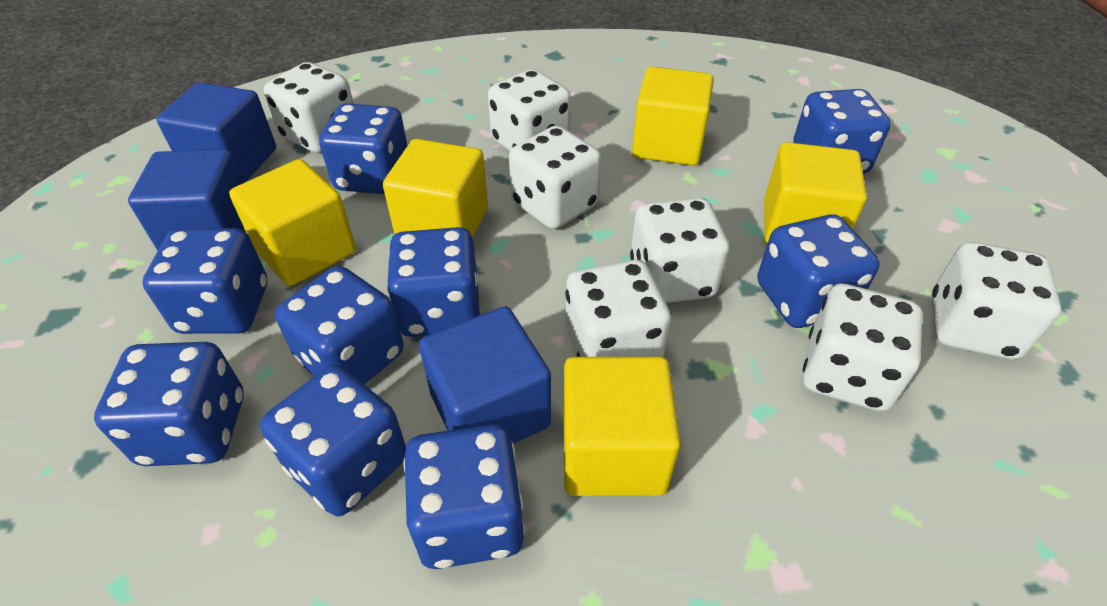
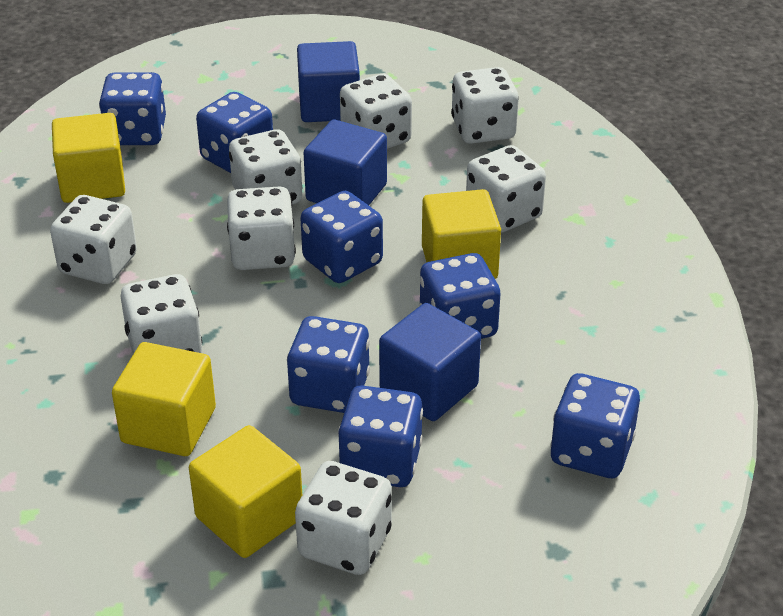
blue dice: [94,342,244,466] [142,228,267,334] [260,365,406,516] [275,266,404,385] [319,103,407,194] [387,227,480,337] [403,424,525,569] [757,214,880,328] [793,89,891,174] = 9 -> [99,72,166,145] [196,92,273,173] [287,316,370,413] [300,191,383,283] [338,385,423,487] [419,253,500,339] [550,373,640,478] = 7
white dice: [264,62,354,153] [488,69,571,151] [509,126,602,229] [565,260,671,357] [630,198,729,303] [803,283,923,412] [932,242,1061,360] = 7 -> [50,195,137,284] [120,274,202,354] [227,186,296,270] [229,129,303,204] [295,461,392,575] [340,74,412,149] [451,67,519,144] [466,145,546,233] = 8
yellow cube: [229,159,356,286] [383,139,488,238] [563,357,681,496] [632,67,714,166] [764,142,867,244] = 5 -> [52,113,125,203] [112,342,216,456] [189,425,302,558] [422,189,501,279] = 4

